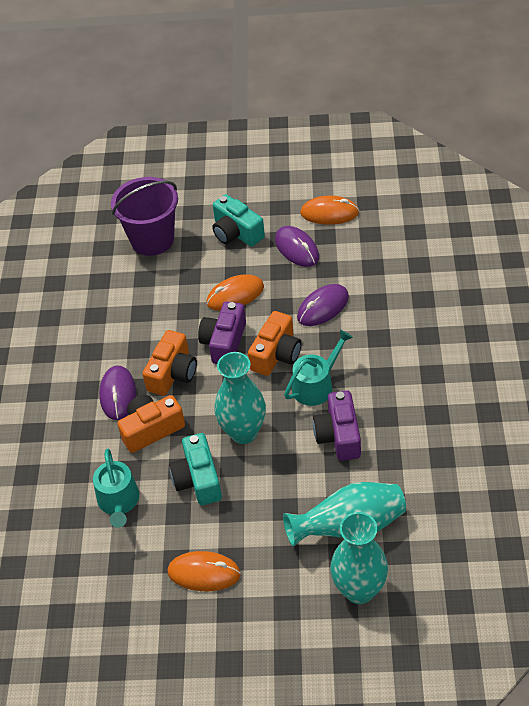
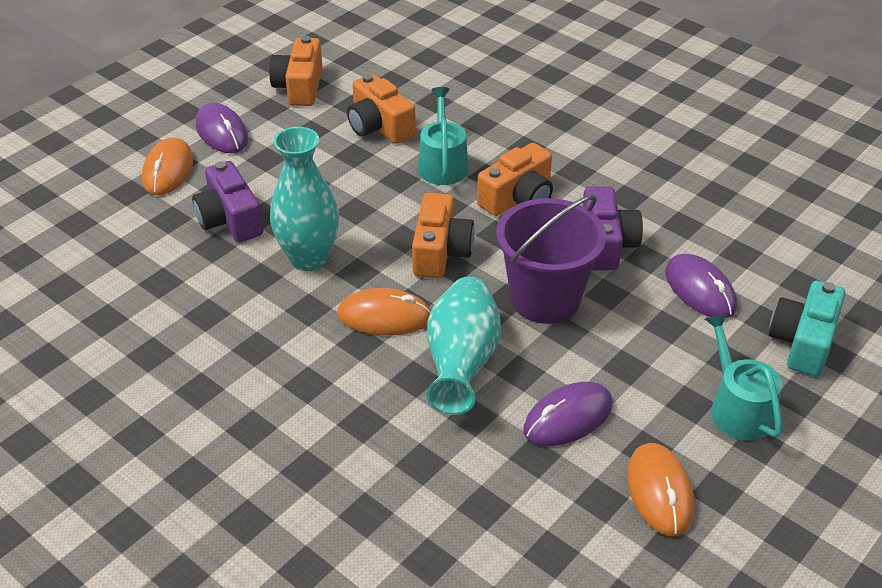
orange camera: [117,395,185,453] [142,330,197,396] [248,311,301,376] = 3 -> [269,36,322,106] [347,74,416,144] [412,193,475,278] [477,143,553,216] = 4
turquoise camera: [169,433,222,505] [212,194,265,247] = 2 -> [769,281,845,376] = 1
turquoise vase: [215,352,266,444] [283,482,406,547] [330,512,388,604] = 3 -> [270,127,339,271] [427,276,501,415] = 2

